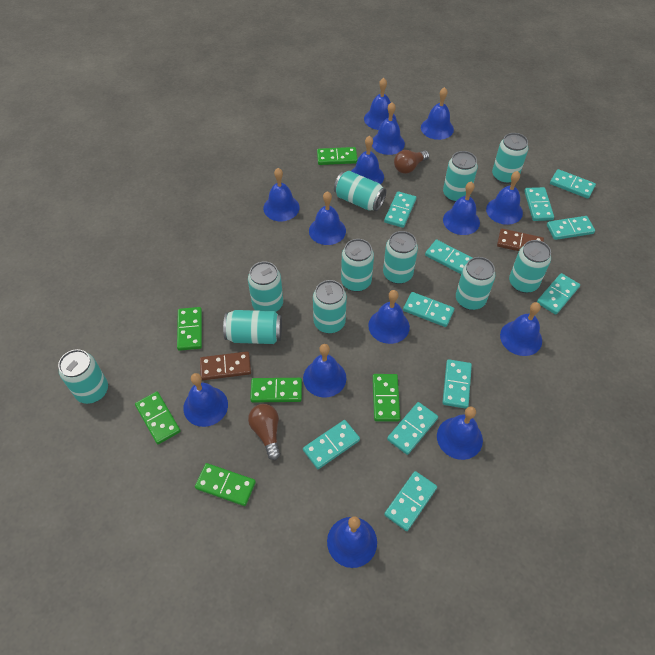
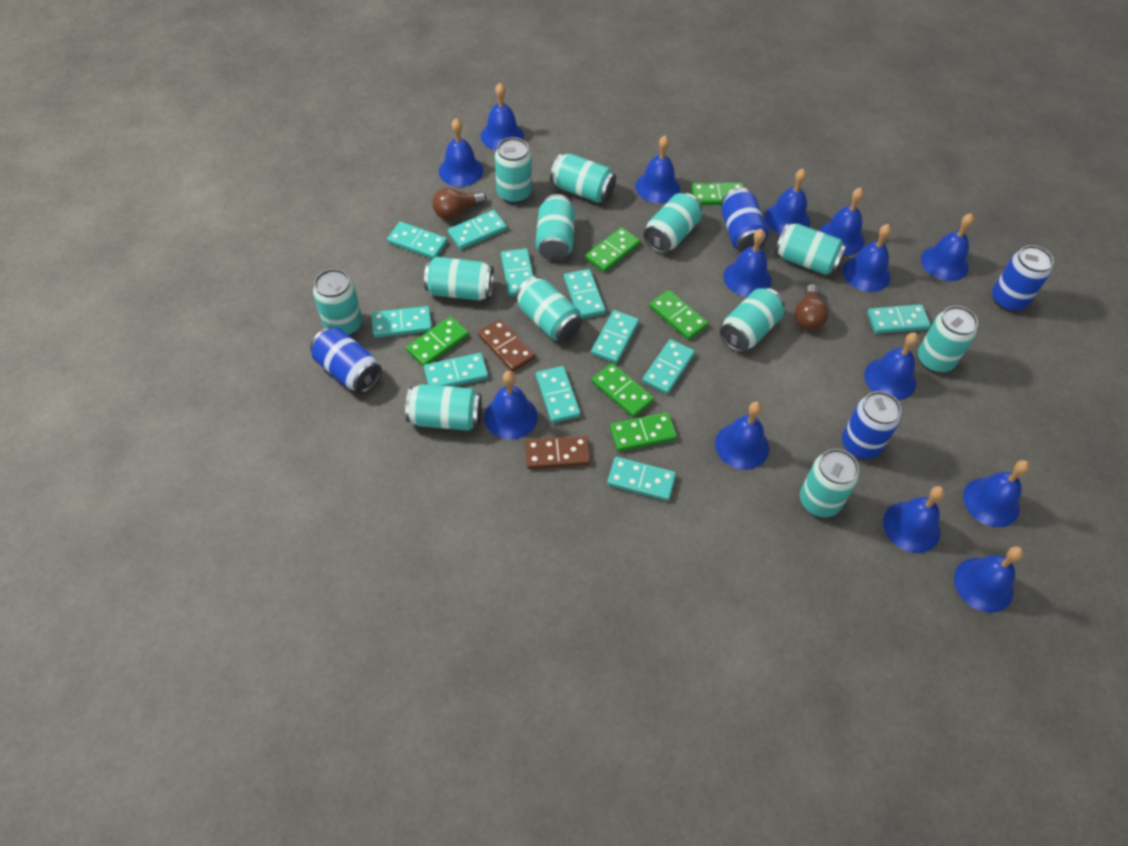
blue can: none = 0 -> [310,327,382,393] [721,188,769,252] [842,391,901,459] [992,245,1054,312] = 4
turquoise can: [58,349,108,404] [223,310,282,344] [248,261,283,312] [313,280,347,334] [334,171,386,211] [341,239,374,292] [383,231,418,284] [443,151,478,202] [456,257,495,310] [492,133,528,184] [509,240,551,293] = 11 -> [313,269,362,336] [405,384,482,431] [424,257,494,301] [495,137,532,204] [515,276,582,342] [535,194,575,261] [550,153,616,203] [643,193,702,253] [720,288,785,352] [775,223,846,275] [800,449,859,517] [918,306,978,373] = 12

